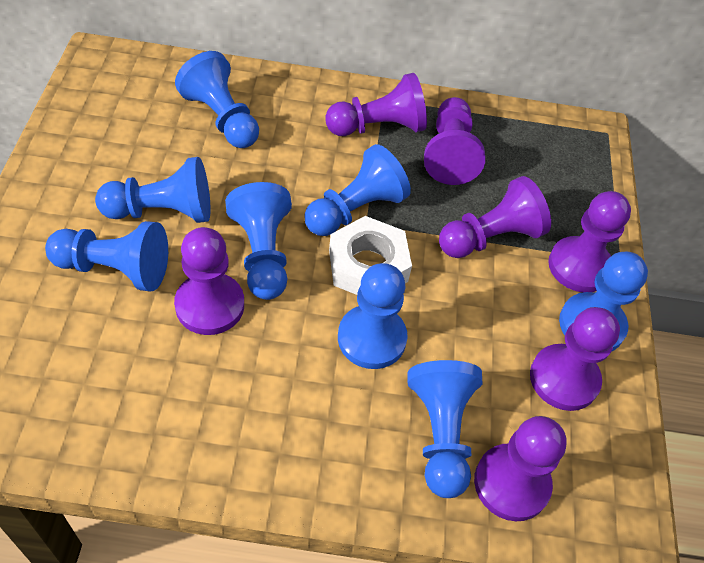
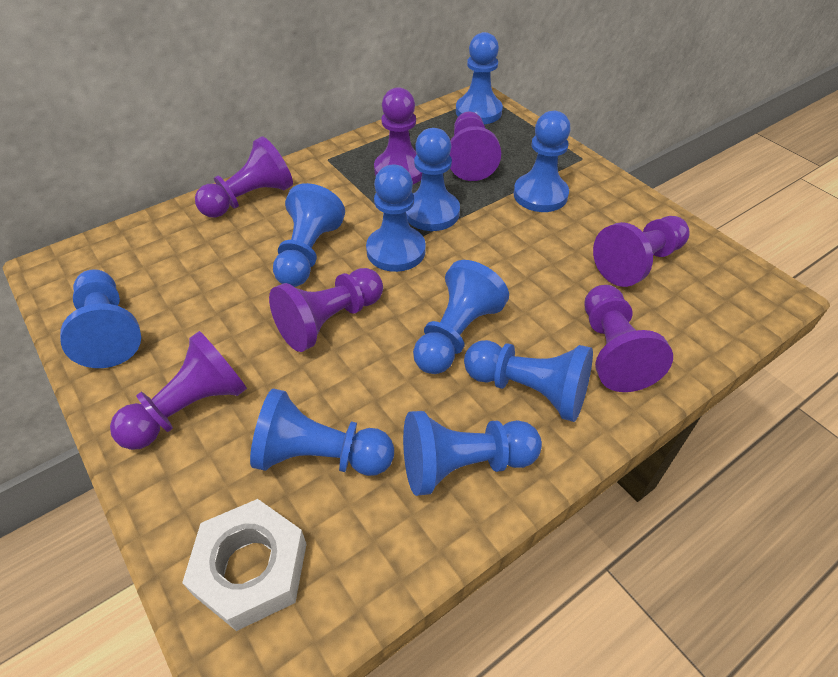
blue pawn: [45,221,168,291] [95,157,211,223] [175,51,259,148] [225,182,292,300] [304,144,411,236] [338,263,407,369] [407,360,482,498] [559,252,648,352] = 8 -> [60,269,141,368] [250,388,394,476] [273,183,345,287] [366,165,426,272] [403,411,542,496] [406,128,460,231] [413,260,509,374] [456,32,503,124] [464,340,593,422] [513,111,571,212] = 10

